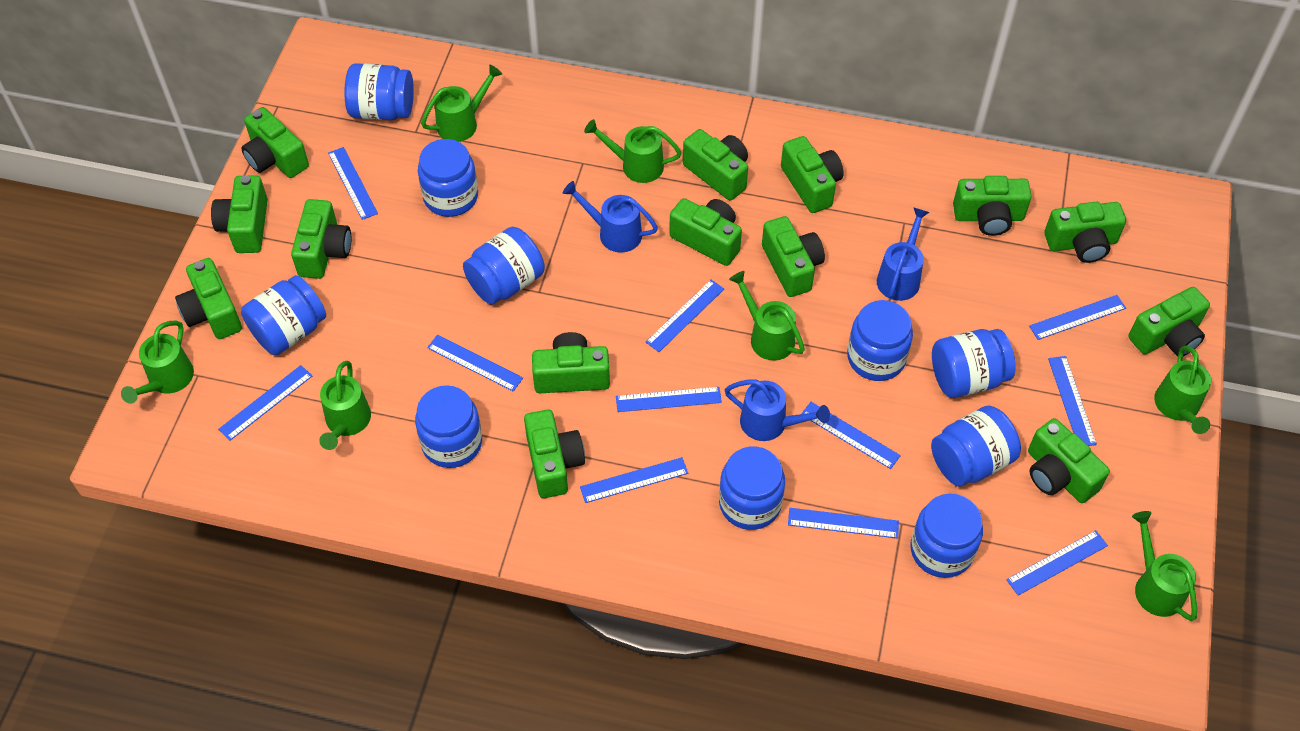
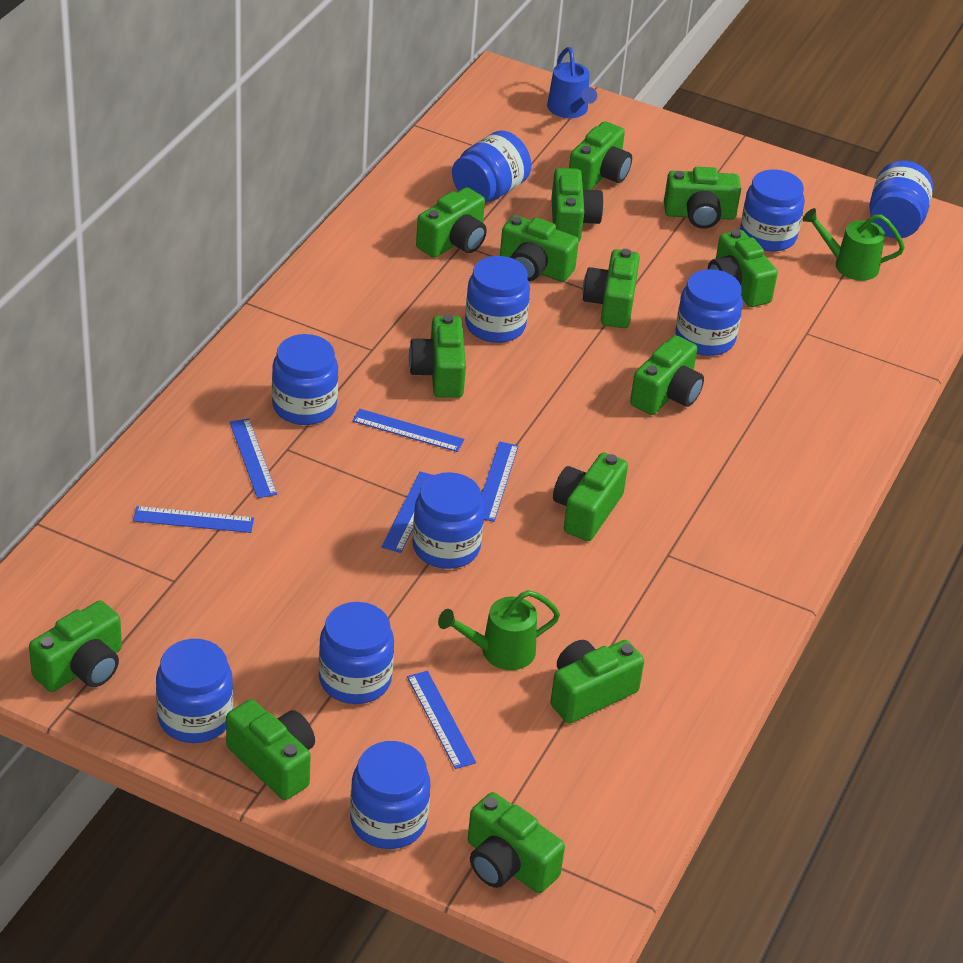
blue ruler: [218,365,312,441] [328,147,378,220] [427,335,523,392] [580,457,688,503] [616,387,722,412] [646,280,724,352] [788,508,899,539] [801,402,901,469] [1006,530,1108,596] [1029,295,1126,340] [1048,356,1097,446] = 11 -> [133,506,254,533] [230,418,277,498] [352,409,464,452] [381,471,434,553] [407,671,476,769] [481,442,519,522] = 6
blue watering can: [563,181,658,253] [725,379,830,441] [877,207,929,301] = 3 -> [547,47,597,118] = 1
green watering can: [121,321,194,404] [319,361,371,450] [421,65,502,142] [584,119,682,183] [729,271,805,361] [1132,511,1197,621] [1154,346,1211,434] = 7 -> [438,590,560,670] [803,208,905,281] = 2

